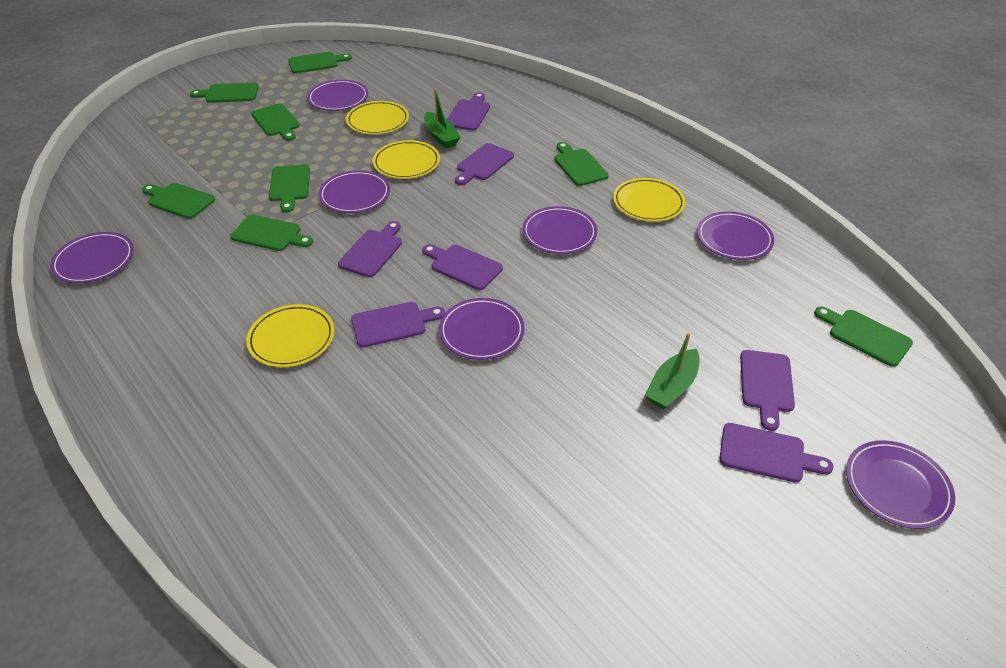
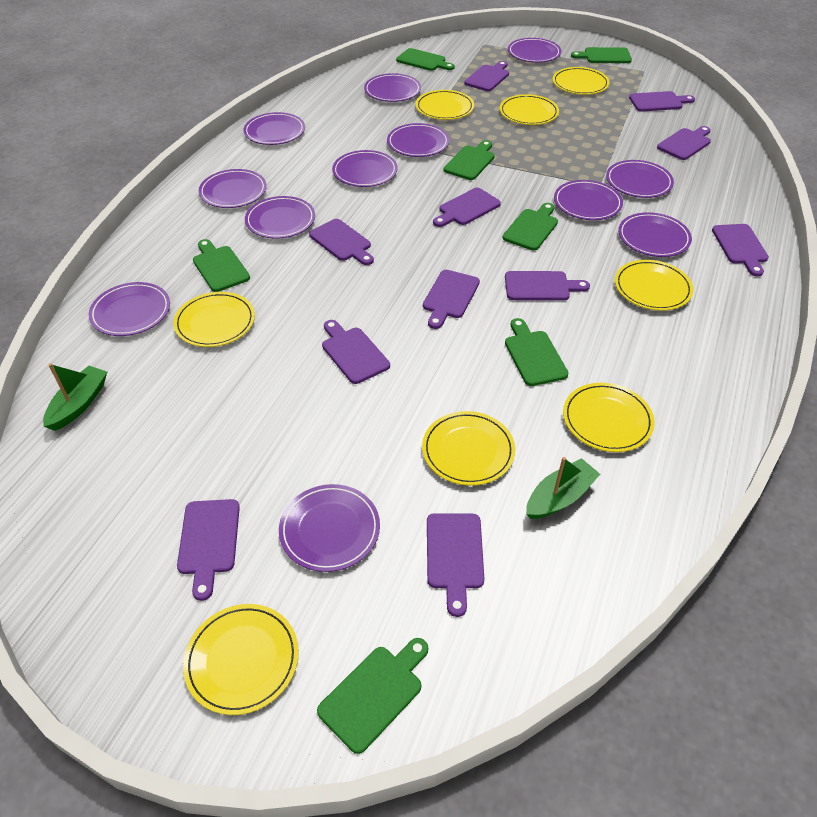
green cutting board: [142,183,215,219] [190,83,259,103] [231,214,313,251] [251,103,300,141] [269,164,310,213] [288,52,352,74] [554,142,609,186] [814,306,913,367] = 8 -> [193,239,250,292] [317,638,428,754] [396,48,455,71] [444,140,495,180] [503,203,558,250] [505,318,568,386] [571,47,632,63] = 7
purple cutting board: [338,221,402,277] [351,302,445,347] [422,244,503,290] [447,93,490,131] [455,143,514,185] [720,423,834,483] [740,350,795,431] = 7 -> [177,499,240,601] [309,219,374,265] [322,320,390,384] [423,270,480,329] [427,513,485,617] [433,188,501,227] [464,61,509,91] [505,271,590,301] [629,91,695,111] [657,126,711,160] [712,224,769,277] = 11
purple plate: [50,232,134,283] [307,80,368,111] [319,170,390,213] [439,298,525,360] [522,206,597,254] [697,211,774,260] [846,440,955,529] = 7 -> [89,282,170,336] [199,169,267,208] [244,112,305,145] [245,196,315,239] [279,484,380,572] [332,150,398,187] [364,73,421,102] [387,123,449,157] [508,38,561,63] [554,180,623,220] [606,160,674,198] [618,212,692,257] = 12
yellow plate: [246,304,335,367] [346,101,409,134] [373,140,440,179] [613,178,686,222] = 4 -> [173,292,255,347] [183,604,299,715] [416,90,474,120] [422,411,515,486] [500,94,559,125] [552,67,610,95] [563,383,655,452] [615,260,694,311] = 8

